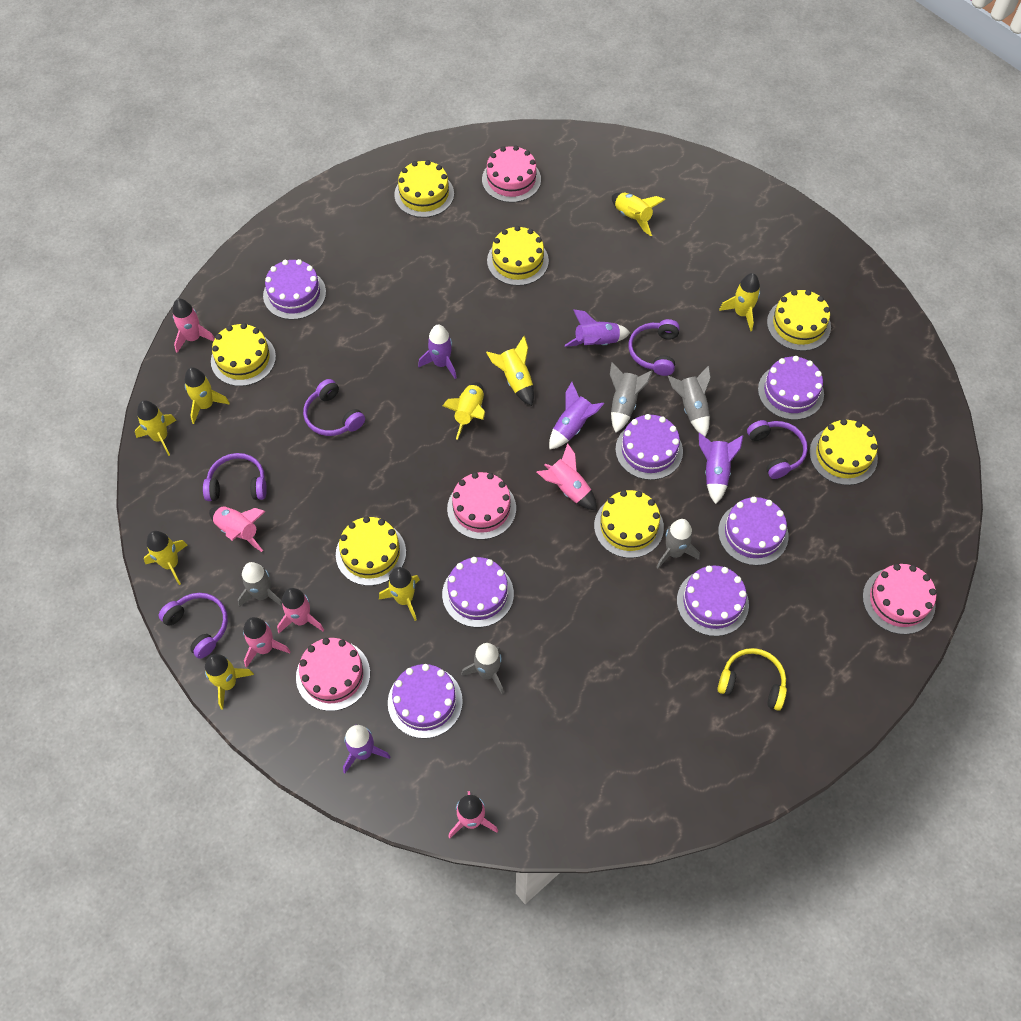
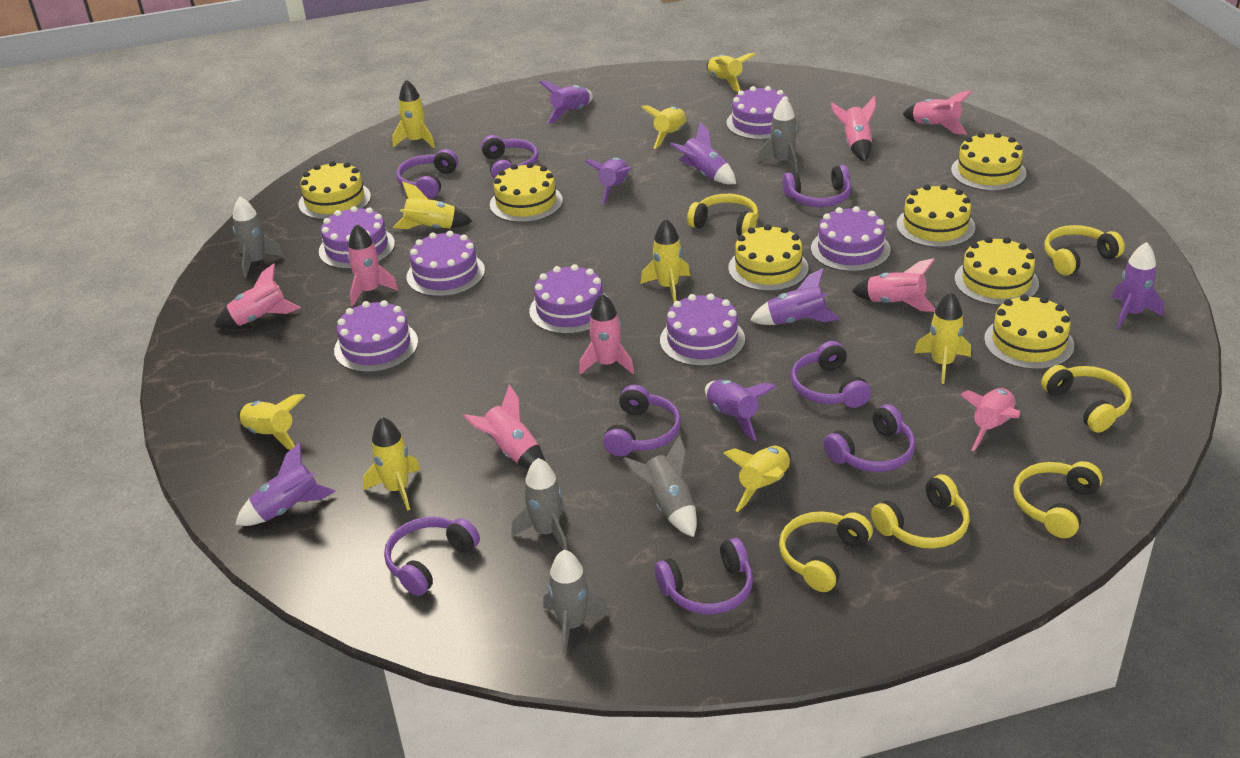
pink cake: [296,638,370,711] [447,472,516,540] [482,145,541,203] [863,564,936,634] = 4 -> none = 0
pink rocket: [172,298,215,353] [209,506,266,552] [243,617,291,668] [277,588,324,633] [448,791,498,839] [537,443,597,511] = 6 -> [214,263,301,328] [348,224,399,306] [463,385,545,470] [579,293,634,375] [831,96,876,162] [852,258,935,312] [903,90,972,135] [960,388,1021,451] = 8
purple headphones: [159,593,228,659] [203,453,267,501] [303,379,365,436] [629,319,680,376] [747,420,808,479] = 5 -> [384,517,480,596] [397,149,458,199] [481,135,539,180] [603,385,681,456] [655,538,753,614] [782,165,851,207] [791,341,871,408] [824,404,916,472] = 8
purple rocket: [343,725,390,773] [418,325,457,379] [549,382,604,450] [565,310,630,347] [699,433,743,504] = 5 -> [235,442,336,526] [539,81,593,124] [585,158,632,204] [670,122,736,184] [705,380,777,441] [750,268,840,325] [1112,242,1164,329] = 7
yellow headphones: [717,648,787,711] = 1 -> [687,194,758,236] [779,511,873,592] [871,475,970,549] [1013,461,1103,538] [1041,365,1132,432] [1044,225,1125,276] = 6

